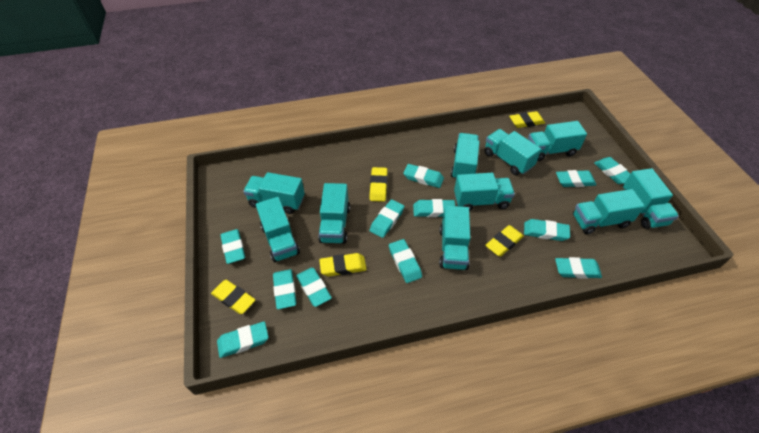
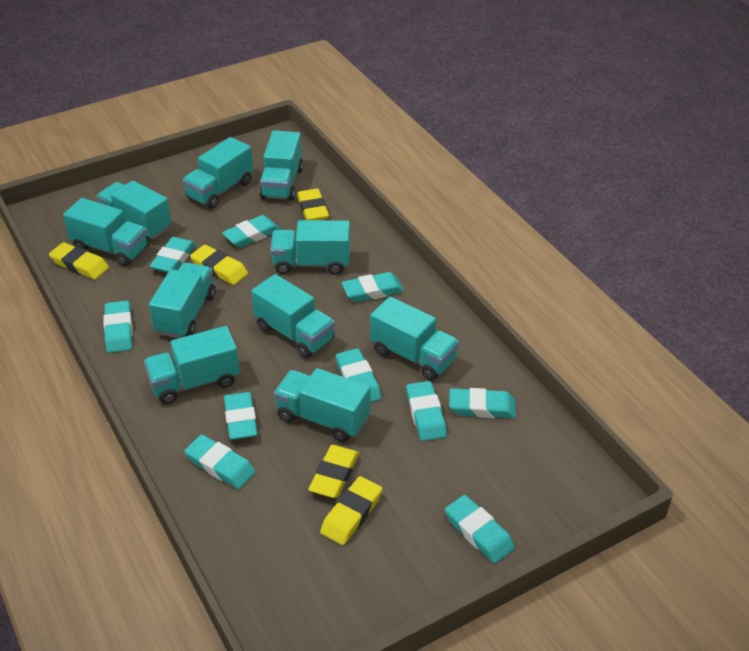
turquoise eraser: [217,321,269,358] [220,229,245,264] [273,269,296,309] [296,268,332,307] [370,200,404,238] [389,239,422,283] [403,164,444,188] [413,199,455,217] [524,219,570,241] [555,257,602,279] [556,170,596,187] [594,157,630,184] = 12 -> [103,301,133,353] [150,237,196,273] [184,435,256,489] [222,215,281,248] [224,392,258,440] [336,348,382,403] [341,272,404,302] [406,381,447,441] [445,495,515,563] [449,388,516,418] = 10

